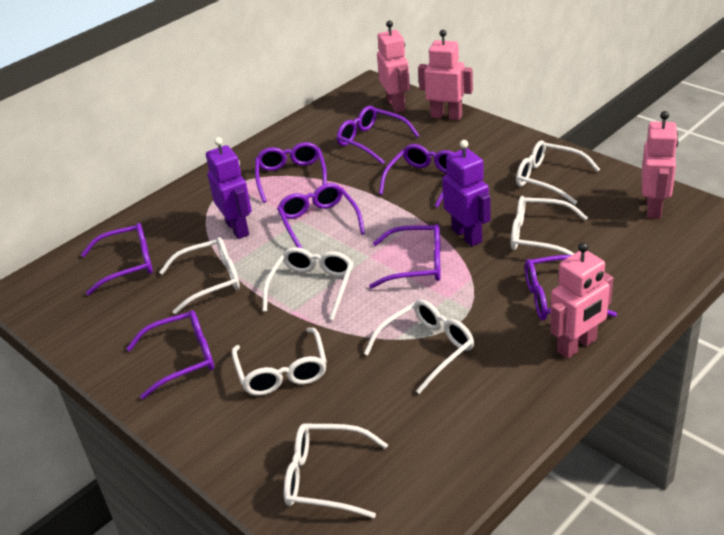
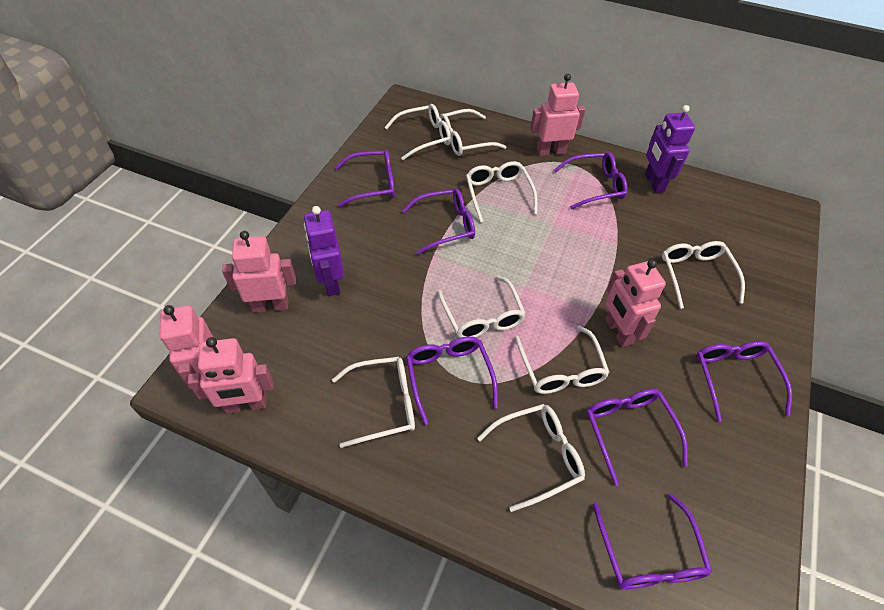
pink robot: [377,21,410,113] [418,30,473,120] [550,242,613,359] [642,111,678,219] = 4 -> [160,305,214,389] [188,337,274,413] [222,231,296,313] [530,74,586,156] [605,259,666,347] = 5
purple glasses: [81,223,153,295] [126,310,214,399] [255,142,327,203] [277,183,365,248] [336,106,420,165] [369,224,441,289] [379,144,454,208] [525,255,617,321] = 8 -> [335,150,395,207] [402,188,475,254] [406,336,498,425] [554,152,627,209] [586,389,688,486] [593,493,712,589] [696,341,792,422] = 7
white glasses: [159,237,240,314] [232,328,327,396] [263,247,354,320] [284,423,388,518] [364,299,474,394] [511,196,588,255] [516,140,600,205] = 7 -> [332,357,415,448] [385,104,451,160] [438,276,526,338] [440,109,507,156] [466,161,538,223] [477,404,585,512] [515,325,610,394] [662,241,745,309] = 8

